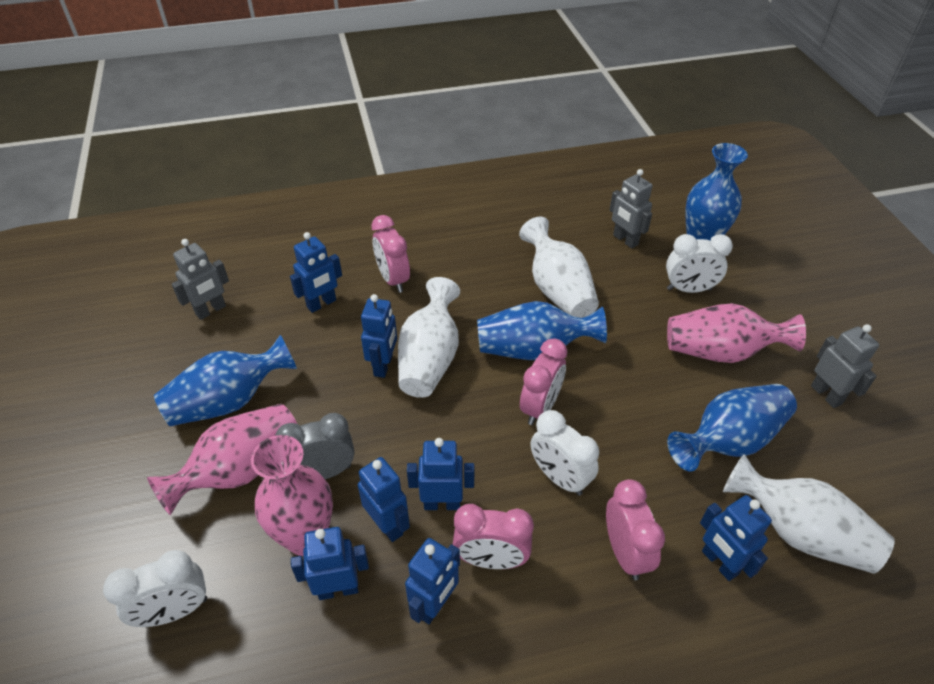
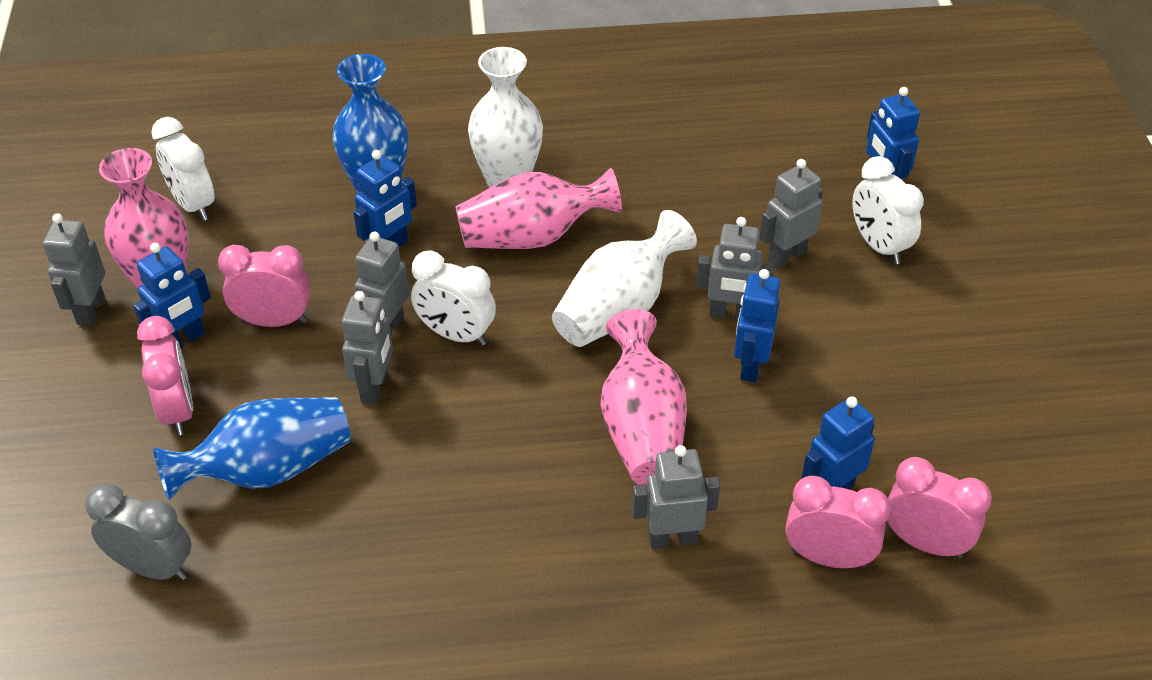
blue robot: [290,232,342,313] [291,527,369,600] [358,457,410,542] [361,294,397,378] [405,538,460,624] [407,438,474,510] [700,495,772,581] = 7 -> [133,243,211,348] [353,150,417,247] [734,269,781,383] [802,396,875,489] [866,87,920,180] = 5
blue vase: [154,335,297,426] [477,301,607,360] [667,384,797,472] [685,143,748,241] = 4 -> [153,397,350,500] [333,54,408,193] = 2
grey robot: [172,239,229,320] [610,169,652,249] [811,324,879,408] = 3 -> [43,213,105,326] [342,291,393,404] [354,232,409,336] [632,445,720,549] [696,217,774,320] [759,159,823,268] = 6
white vase: [398,277,460,398] [519,217,599,318] [723,454,895,574] = 3 -> [468,47,543,188] [552,210,697,347] = 2

